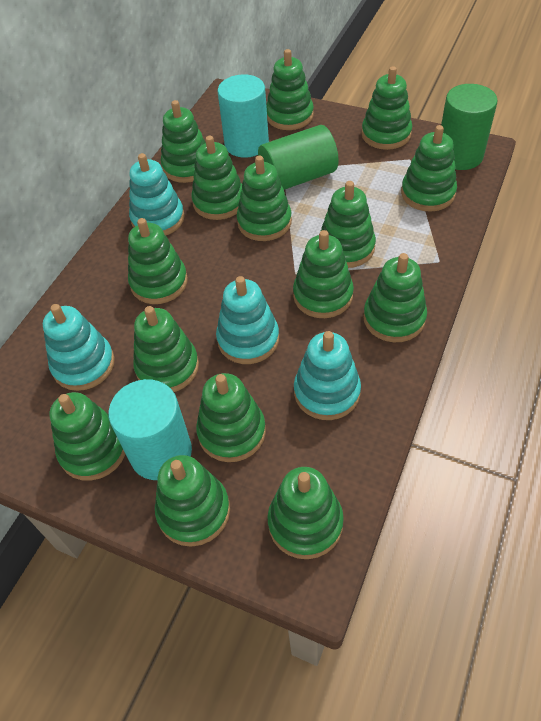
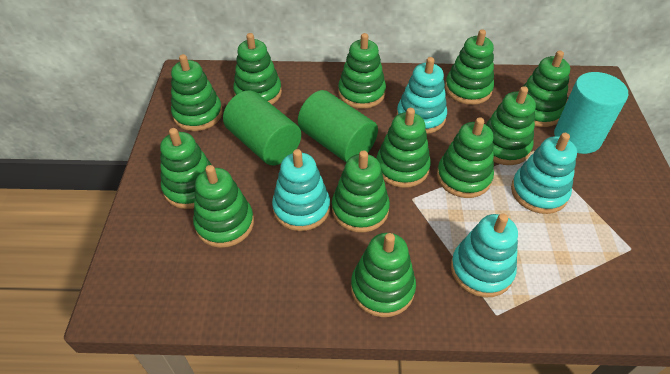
green stacking toy: [50,392,126,481] [128,218,188,304] [133,306,199,392] [155,455,230,547] [161,100,206,183] [192,136,242,220] [196,373,266,462] [237,156,292,241] [266,49,314,130] [267,467,344,559] [293,230,354,318] [320,181,376,268] [361,66,412,150] [363,253,427,342] [401,125,457,212] = 15 -> [160,128,211,209] [171,54,222,131] [193,165,254,248] [233,33,282,104] [332,150,390,232] [338,33,386,109] [351,233,416,317] [376,108,431,188] [437,117,494,198] [445,29,494,105] [486,86,536,165] [523,50,570,127] = 12
turquoise cylinder: [108,379,192,480] [218,74,269,158] = 2 -> [554,72,628,154] = 1

